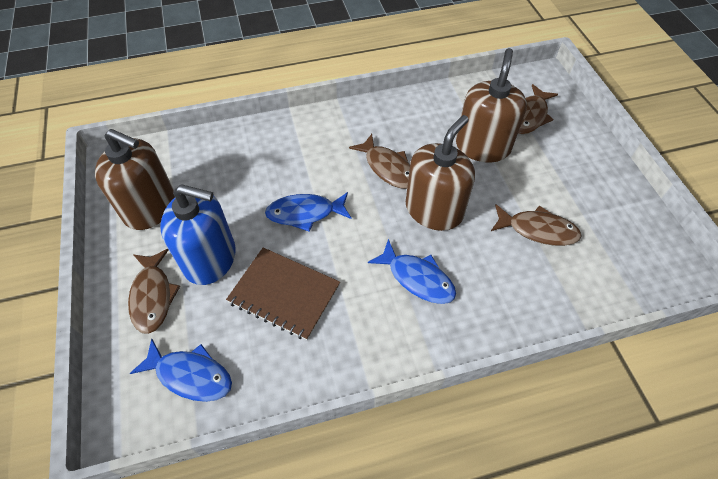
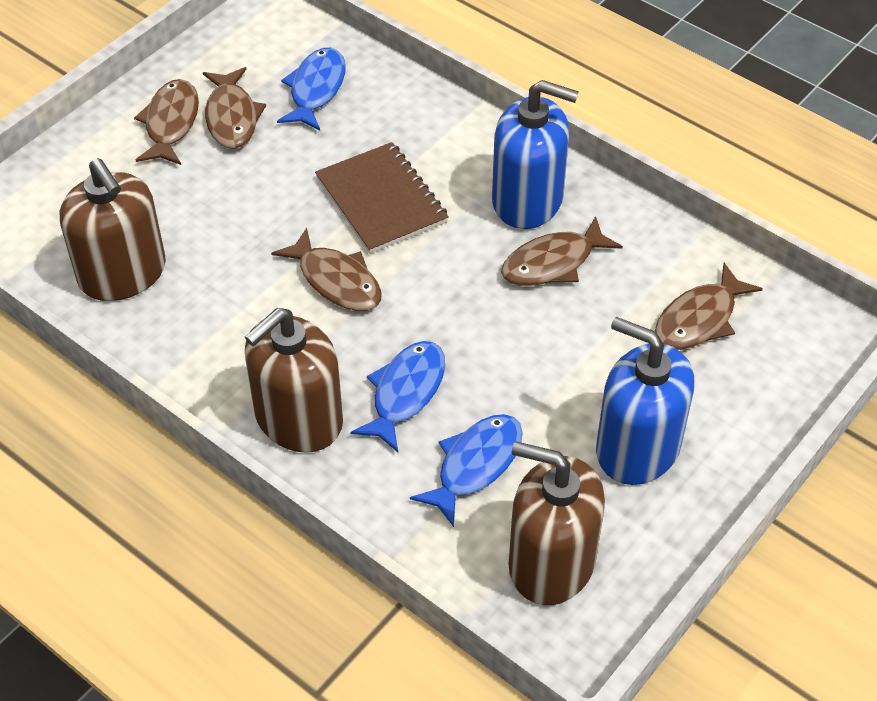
blue soap dispenser: [160,184,236,285] = 1 -> [492,80,579,229] [596,317,694,485] = 2
brown fish: [128,249,180,334] [349,134,410,189] [491,204,581,246] [518,84,558,134] = 4 -> [134,79,199,165] [203,67,266,149] [271,227,382,311] [501,216,623,286] [655,263,763,350] = 5

